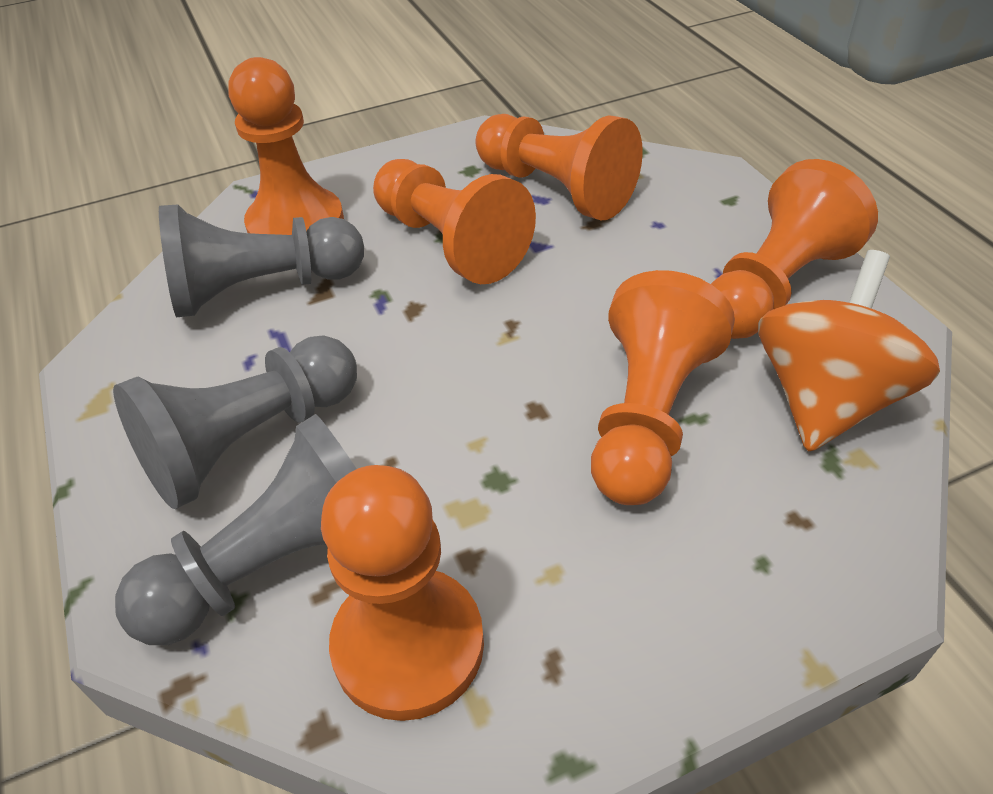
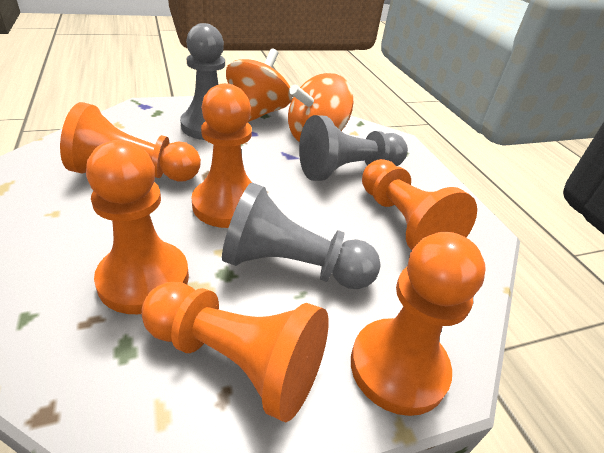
orange spinning top: [758,250,940,452] = 1 -> [226,49,292,122] [288,73,353,142] = 2

